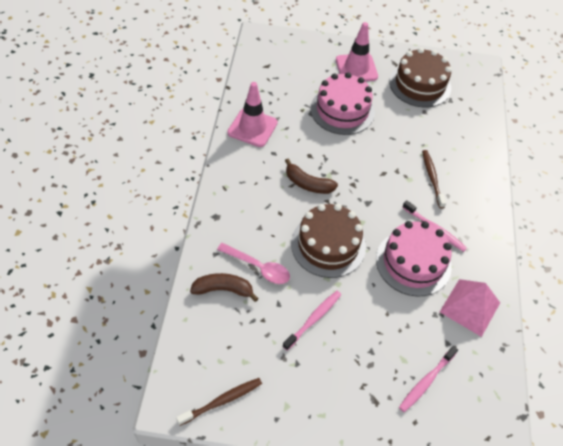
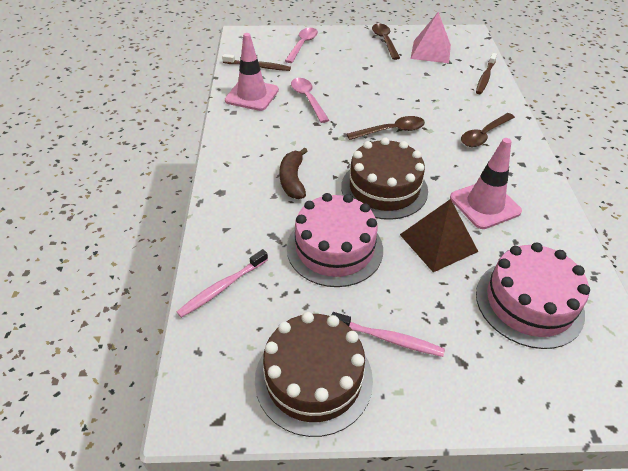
brown banana: [190,273,259,302] [285,159,338,194] = 2 -> [280,148,307,199] = 1
brown pyramid: none = 0 -> [400,199,479,272] = 1
brown spoon: none = 0 -> [347,116,425,140] [372,24,400,60] [461,113,515,147] = 3
pink spoon: [217,243,290,284] = 1 -> [285,28,318,63] [291,78,329,123] = 2
pink toothbrush: [283,291,341,351] [399,346,458,412] [402,200,467,252] = 3 -> [177,249,268,318] [332,312,445,357] = 2

